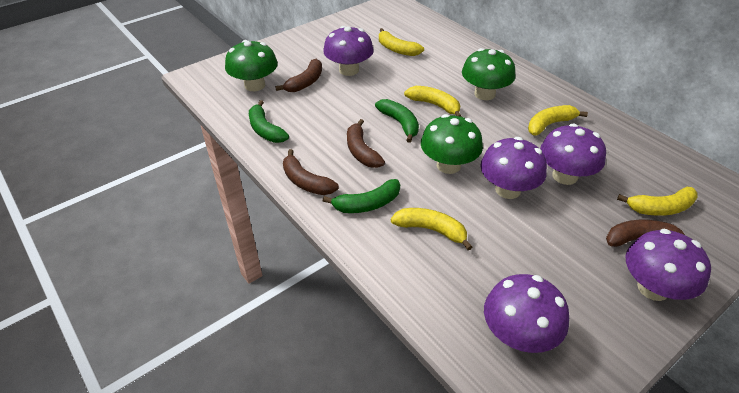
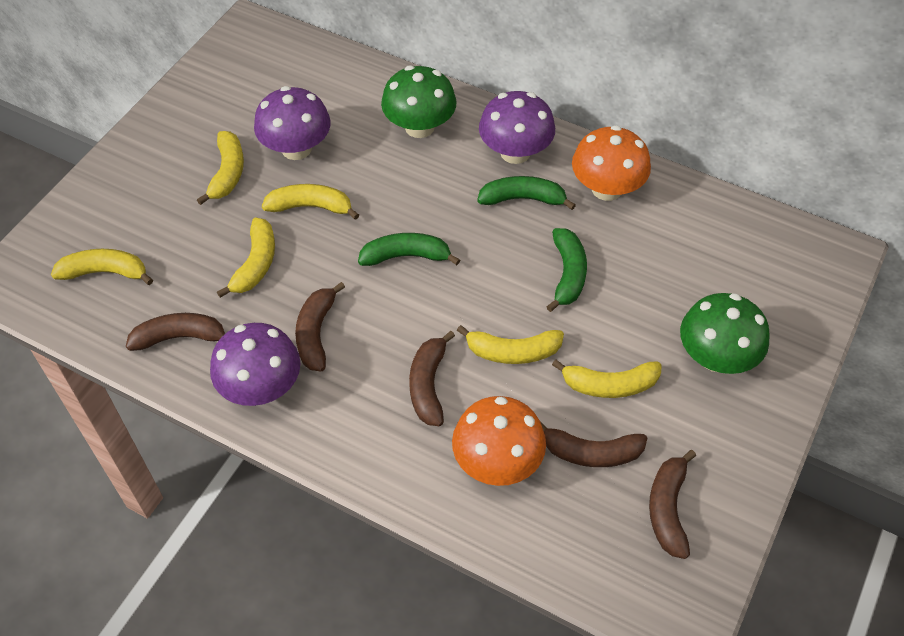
brown banana: [275,59,322,92] [283,149,339,195] [347,119,385,168] [606,220,685,247] = 4 -> [126,313,225,351] [295,282,345,371] [409,331,455,426] [541,423,647,467] [649,450,696,559] = 5
green mushroom: [225,40,278,91] [421,114,483,174] [462,48,516,100] = 3 -> [381,66,456,138] [680,293,770,374] = 2
orange mushroom: none = 0 -> [452,396,546,486] [572,125,651,201] = 2
purple mushroom: [323,26,374,76] [480,137,547,199] [484,274,569,353] [540,123,606,185] [625,229,711,301] = 5 -> [210,323,300,406] [254,86,331,160] [479,91,555,164] = 3
yellow banana: [379,28,424,56] [391,208,472,250] [404,86,462,117] [528,105,588,136] [617,187,698,216] = 5 -> [51,249,153,285] [197,131,244,205] [217,218,275,298] [262,184,359,220] [457,325,564,364] [552,360,662,398] = 6

